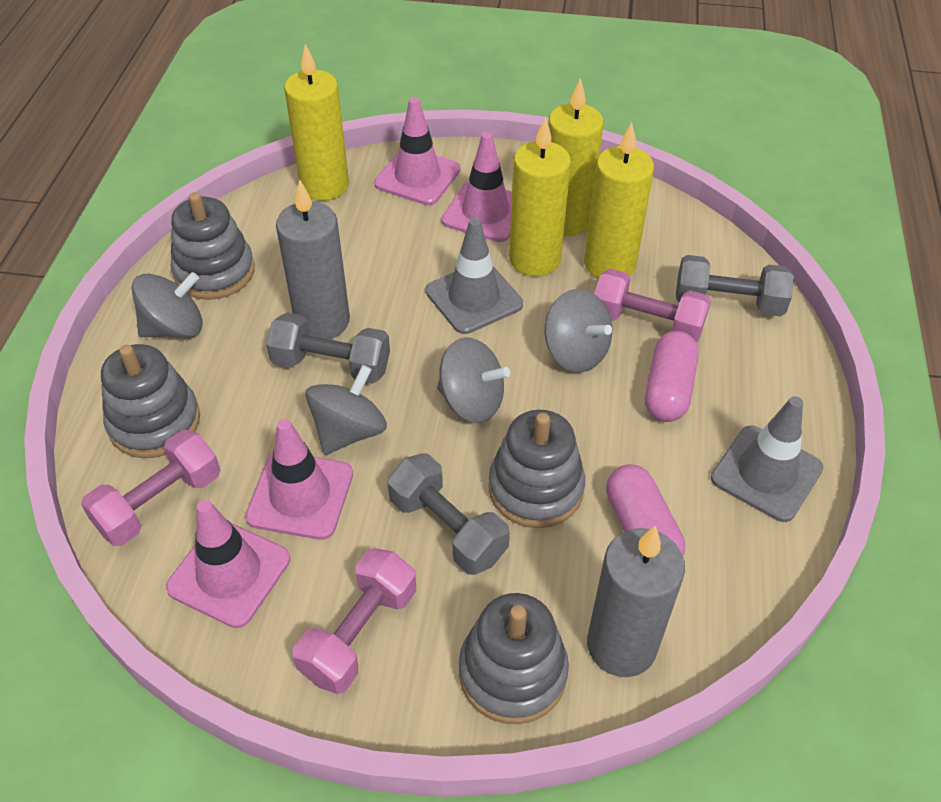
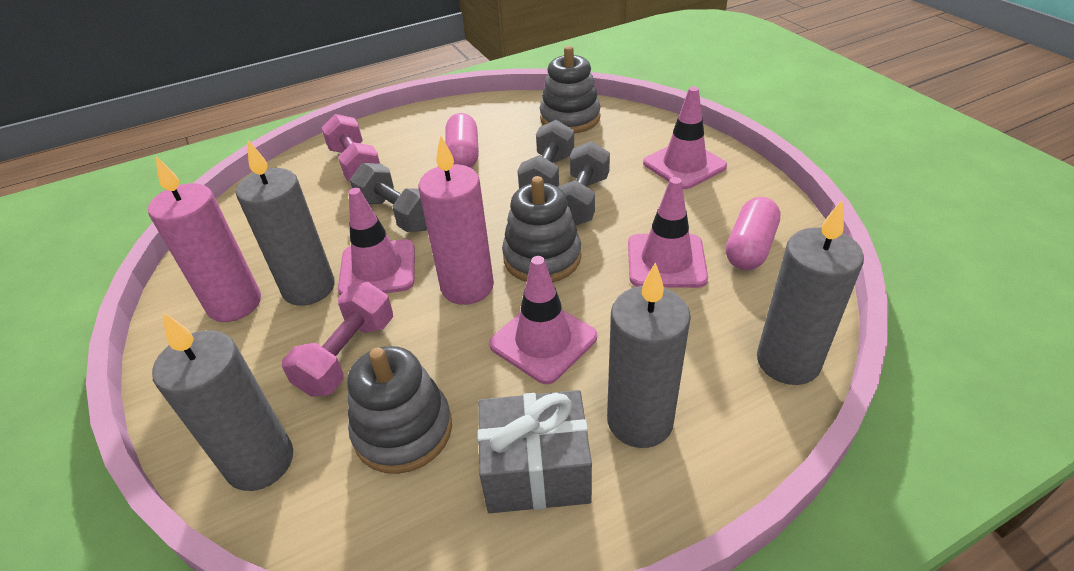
grey candle: [276,180,350,339] [587,526,685,677] = 2 -> [152,313,293,491] [236,140,335,306] [607,262,691,448] [757,200,864,385] = 4
grey gift: none = 0 -> [477,390,592,513] = 1
grey spinning top: [132,272,203,338] [305,365,387,455] [437,337,510,423] [545,289,612,372] = 4 -> none = 0
grey stacking toy: [101,344,200,458] [170,192,255,300] [459,593,569,724] [488,410,585,528] = 4 -> [347,346,452,474] [502,176,581,282] [540,46,601,133] = 3
grey traffic cone: [426,218,523,334] [711,396,823,522] = 2 -> none = 0
pink candle: none = 0 -> [148,157,261,322] [418,135,494,305] = 2
pink dumbbell: [81,430,221,546] [293,548,416,694] [594,269,711,343] = 3 -> [282,282,393,397] [321,114,380,181] = 2
yellow candle: [284,44,349,201] [509,117,571,276] [548,78,604,236] [584,122,654,279] = 4 -> none = 0

